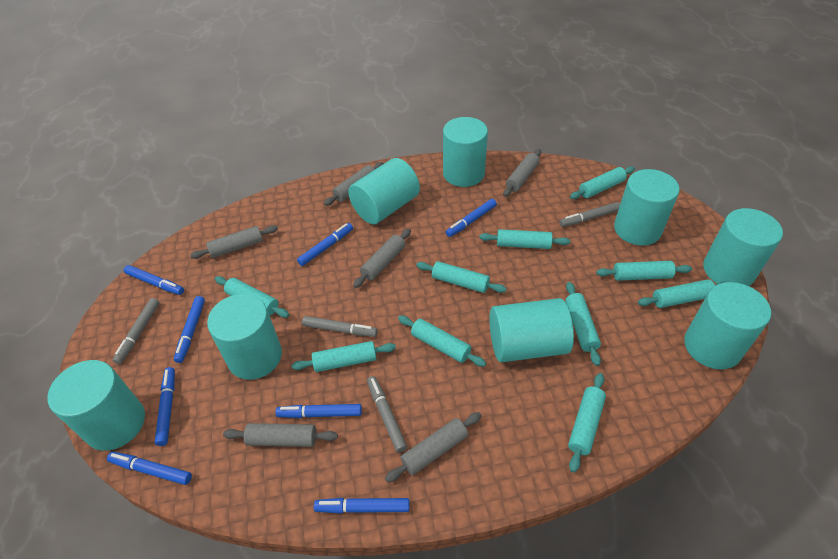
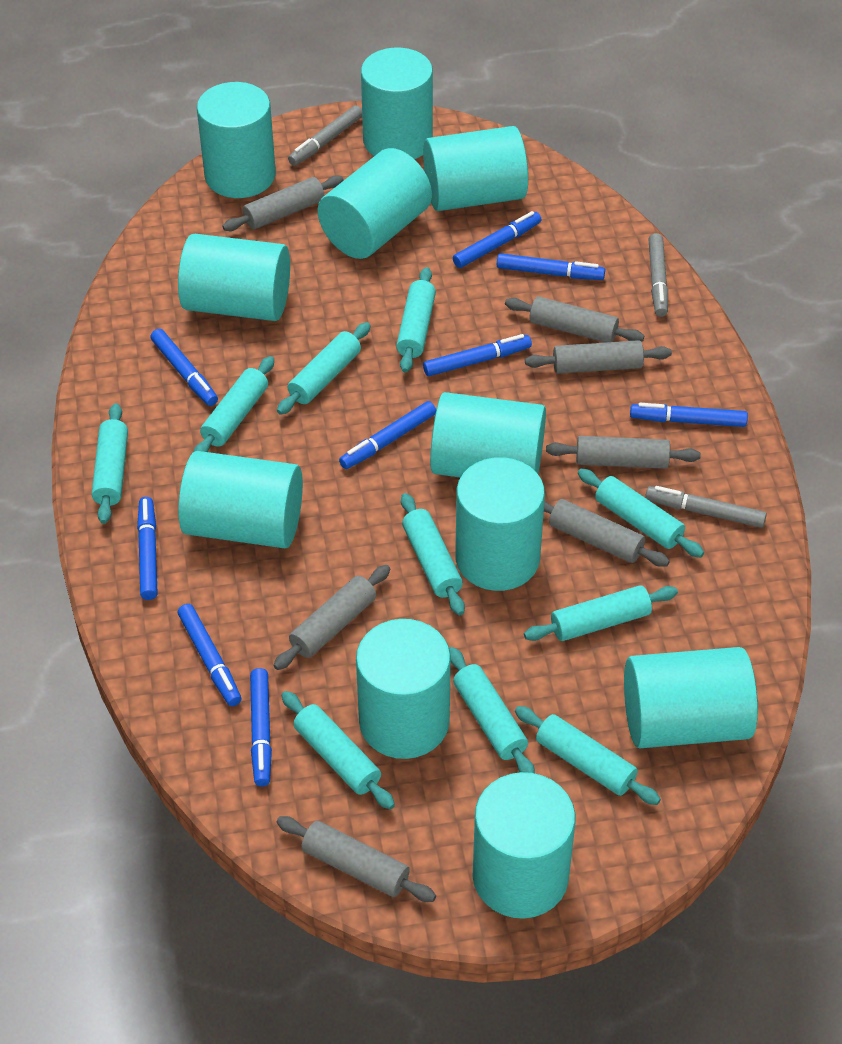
blue marker: [107,452,192,485] [124,265,184,295] [155,367,175,446] [174,296,205,363] [275,404,362,418] [297,223,353,266] [314,498,410,514] [446,199,497,237] = 8 -> [137,497,158,600] [151,329,218,406] [178,604,241,706] [250,668,272,786] [339,401,436,469] [423,334,532,376] [453,211,541,268] [497,253,605,280] [630,403,748,427] = 9
grey marker: [113,298,159,364] [302,316,378,337] [367,376,407,453] [559,202,620,227] = 4 -> [288,105,362,166] [645,486,767,528] [648,233,668,317] = 3
grey rolling pin: [190,225,278,259] [223,423,338,447] [324,162,384,206] [353,229,411,288] [385,412,481,482] [503,149,541,197] = 6 -> [222,176,344,231] [273,565,390,670] [277,816,436,902] [505,296,644,342] [525,340,672,374] [544,499,670,567] [546,436,701,469] = 7
turquoise cylinder: [48,360,145,451] [207,294,282,380] [348,158,420,225] [443,117,488,187] [490,298,574,362] [614,169,680,246] [684,282,771,370] [703,208,783,286] = 8 -> [178,234,290,321] [178,451,303,548] [197,82,276,198] [317,148,432,259] [356,619,451,759] [361,48,433,159] [423,126,528,211] [430,392,546,478] [455,457,545,591] [473,772,576,919] [624,647,758,748] = 11

